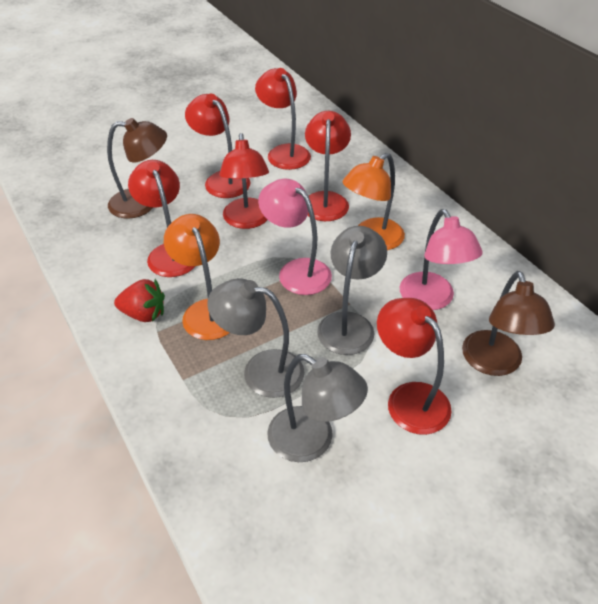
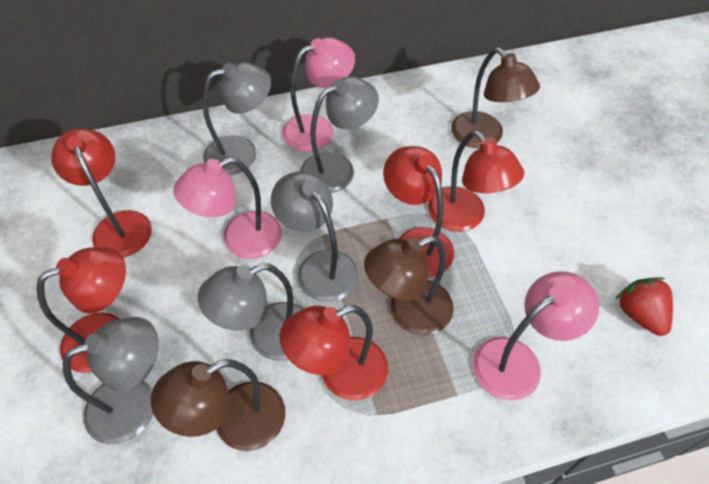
brown lamp: [107,118,167,219] [462,271,555,376] = 2 -> [151,359,286,451] [364,236,454,335] [451,48,540,148] = 3
grey lamp: [207,278,305,398] [267,354,368,462] [317,226,387,355] = 3 -> [63,317,159,445] [198,263,304,361] [203,62,271,175] [271,172,358,302] [300,76,379,193] = 5
orange lamp: [164,214,229,340] [342,153,405,250] = 2 -> none = 0
pink lamp: [258,179,332,295] [400,209,482,310] = 2 -> [173,157,282,259] [282,37,355,152] [473,271,599,400] = 3
red lamp: [128,160,195,277] [185,94,250,198] [219,133,269,229] [255,68,311,170] [305,111,351,221] [377,298,452,435] = 6 -> [36,247,126,373] [51,128,152,258] [280,305,388,400] [383,146,454,277] [428,131,524,232] = 5

